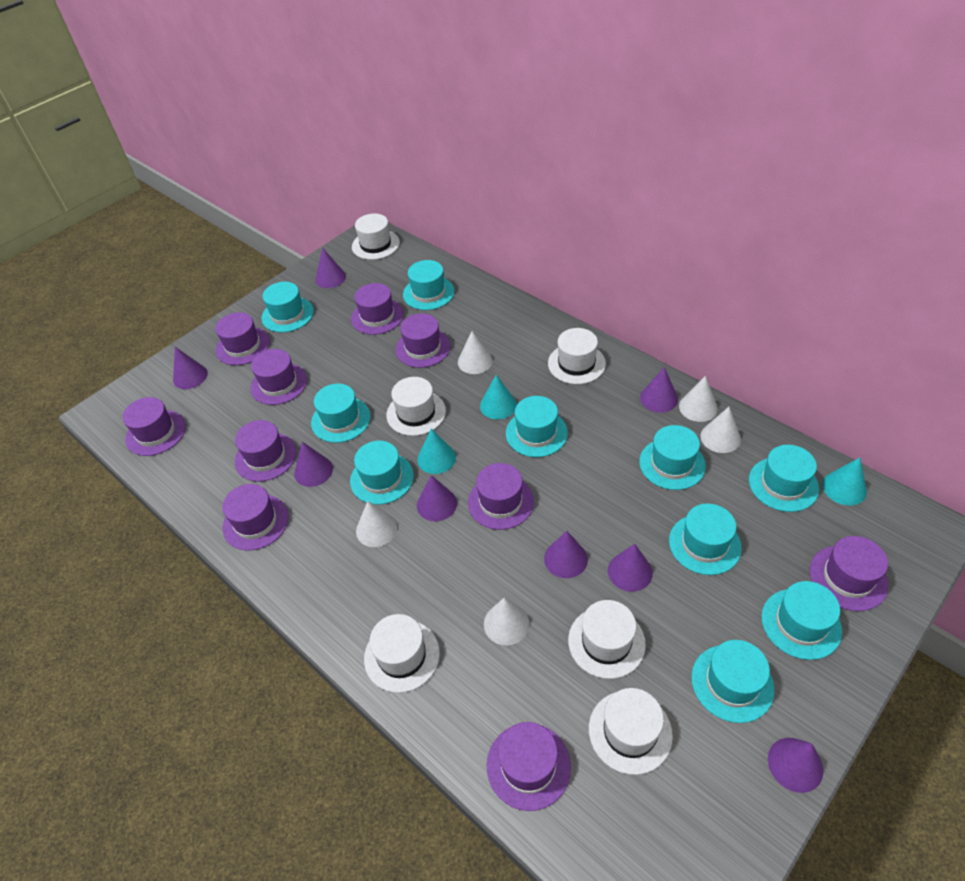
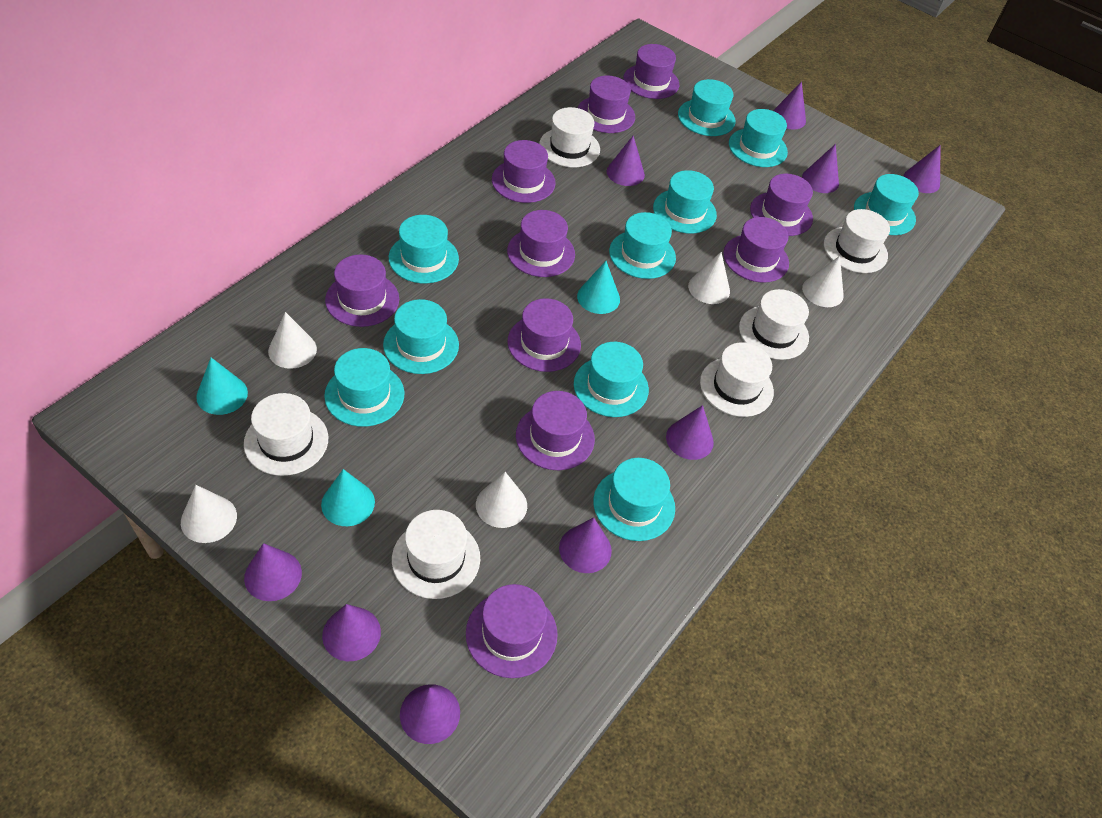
purple cone: [173,347,208,389] [294,442,333,487] [315,248,346,288] [417,475,457,521] [544,531,588,578] [608,544,653,592] [640,367,678,413] [768,738,823,793] = 8 -> [244,543,302,601] [322,604,381,661] [400,684,460,744] [559,517,612,573] [607,136,645,186] [666,405,714,460] [773,81,806,129] [802,144,839,193] [903,145,941,193] = 9

